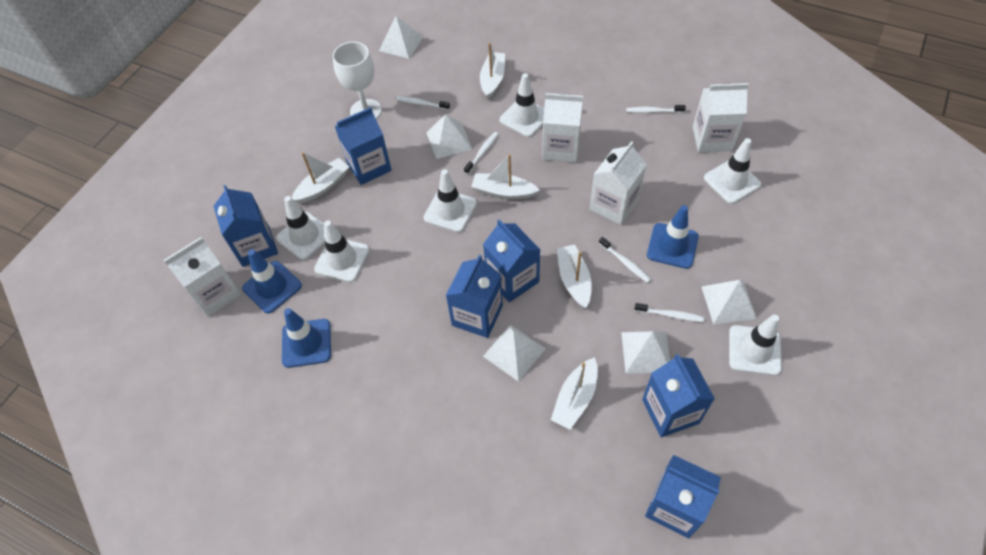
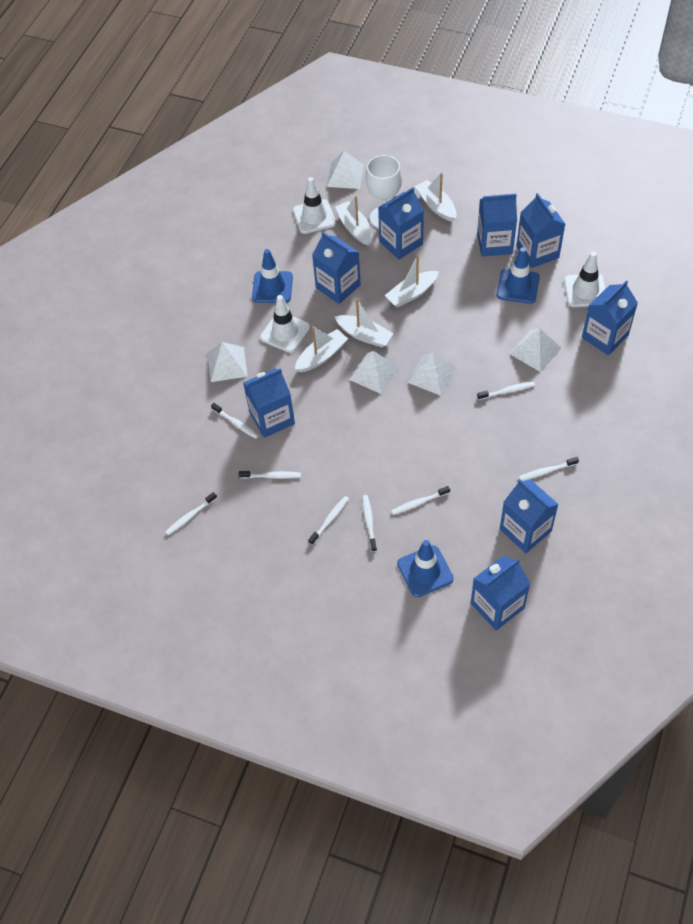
blue carton: [214,185,278,267] [335,107,392,185] [446,255,503,338] [483,220,540,302] [642,354,715,437] [645,455,721,538] = 6 -> [243,368,295,438] [312,232,361,304] [378,187,424,259] [471,556,530,631] [477,194,517,257] [500,479,559,553] [517,193,565,268] [582,280,638,355] = 8
white carton: [164,237,241,316] [542,93,583,163] [590,141,647,225] [693,83,749,152] = 4 -> none = 0
white toothbrush: [396,96,450,110] [464,132,498,174] [599,237,651,283] [626,105,686,113] [635,303,705,322] = 5 -> [165,492,217,535] [211,403,259,439] [239,471,301,479] [308,496,349,545] [362,495,377,552] [391,486,450,515] [477,382,535,400] [519,457,579,481] = 8
white traffic cone: [276,196,325,260] [314,220,370,282] [424,169,477,232] [500,73,544,137] [704,138,761,204] [729,314,782,376] = 6 -> [260,295,310,353] [293,177,336,234] [564,252,606,307] = 3

